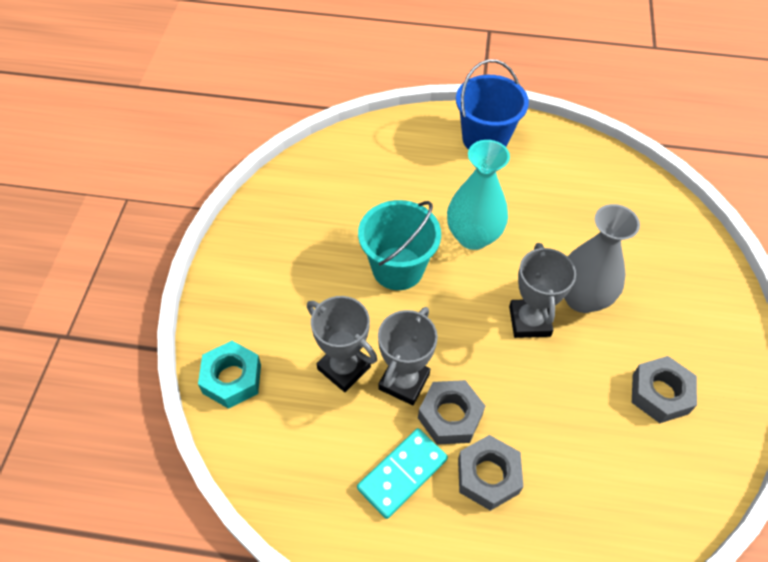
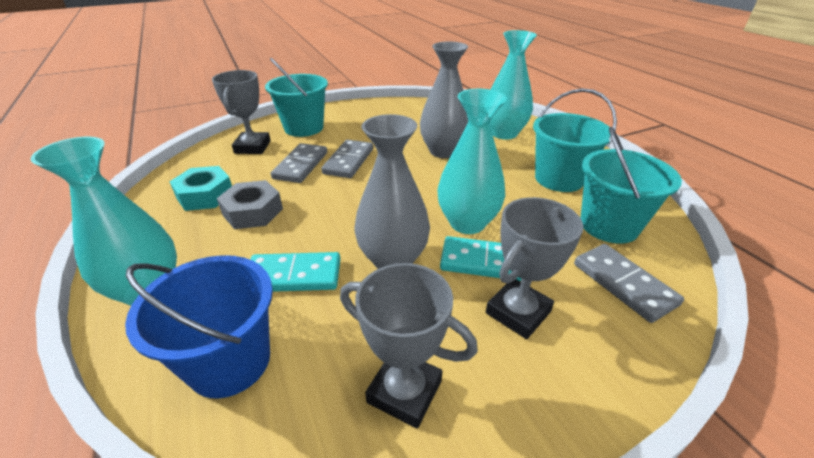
grey domino: none = 0 -> [271,143,327,183] [321,140,373,178] [574,244,684,323] = 3
grey nut: [418,380,485,445] [458,435,523,511] [632,356,697,423] = 3 -> [217,180,283,229] = 1
grey vase: [564,204,640,313] = 1 -> [354,114,430,269] [420,41,468,158] = 2
turquoise bucket: [358,200,441,290] = 1 -> [265,58,328,137] [533,88,617,192] [581,127,682,244] = 3
turquoise domino: [357,428,448,519] = 1 -> [250,252,340,292] [440,236,521,281] = 2
turquoise vase: [447,140,510,250] = 1 -> [31,137,177,306] [438,89,507,234] [490,30,537,140] = 3

